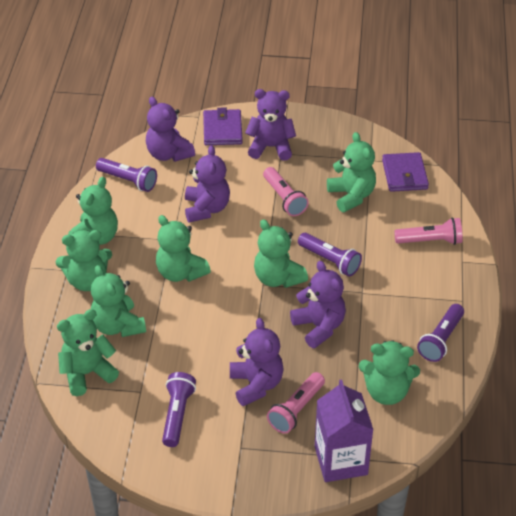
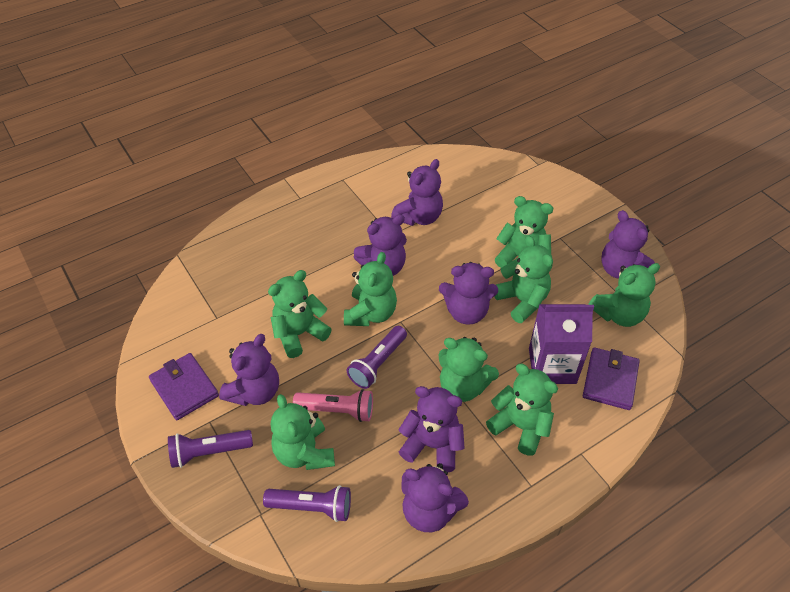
pink flashlight: [263,167,309,216] [267,372,325,434] [394,217,463,245] = 3 -> [293,389,373,422] = 1
purple flashlight: [96,158,157,192] [162,372,196,447] [298,233,362,277] [417,304,464,362] = 4 -> [168,430,253,468] [263,485,351,522] [347,326,407,389] = 3
purple teddy bear: [146,97,195,162] [185,145,230,222] [230,318,284,406] [245,89,296,161] [290,261,346,348] = 5 -> [219,334,279,406] [354,214,407,276] [391,159,443,226] [398,386,465,472] [401,463,469,532] [439,262,498,325] [601,210,655,279] = 7

